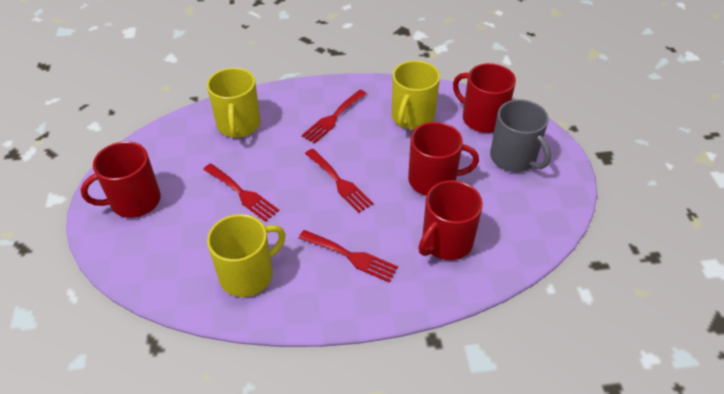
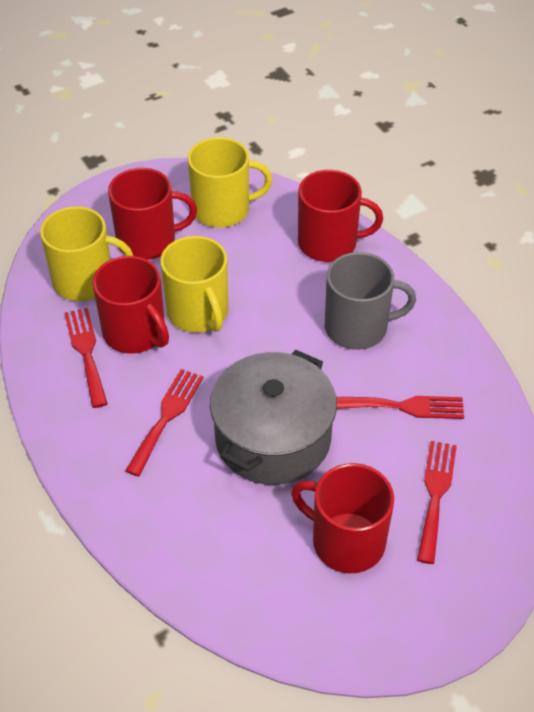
grey pot: none = 0 -> [210,350,337,485] = 1

